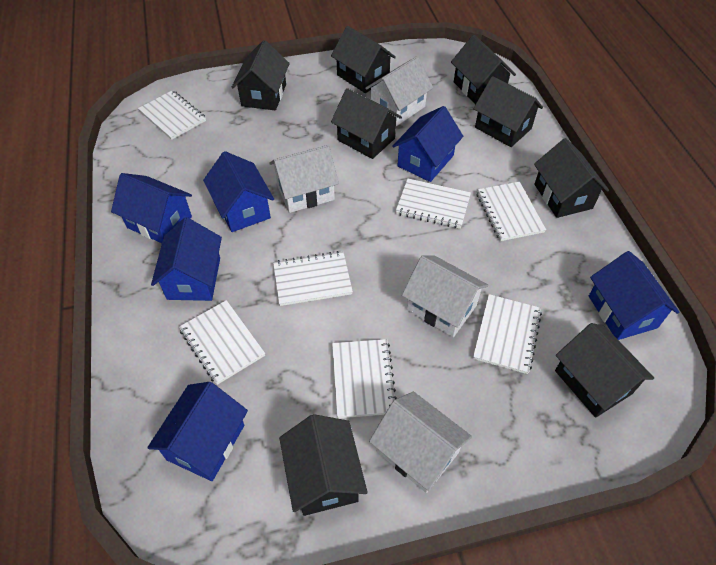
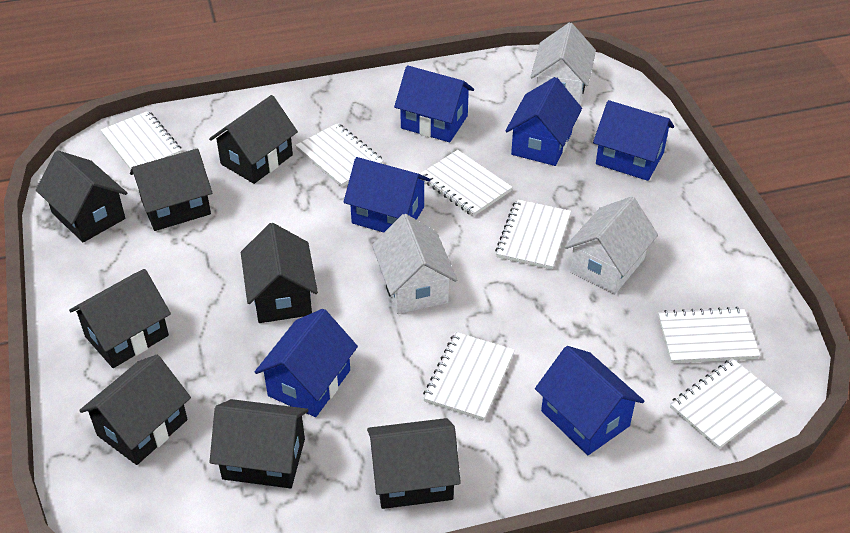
white house: [269,145,339,213] [365,56,433,126] [369,391,472,493] [402,255,488,337] = 4 -> [372,214,457,314] [530,23,596,105] [565,196,658,294] = 3

